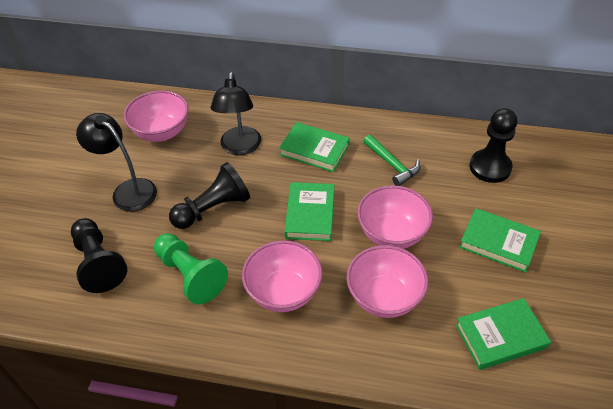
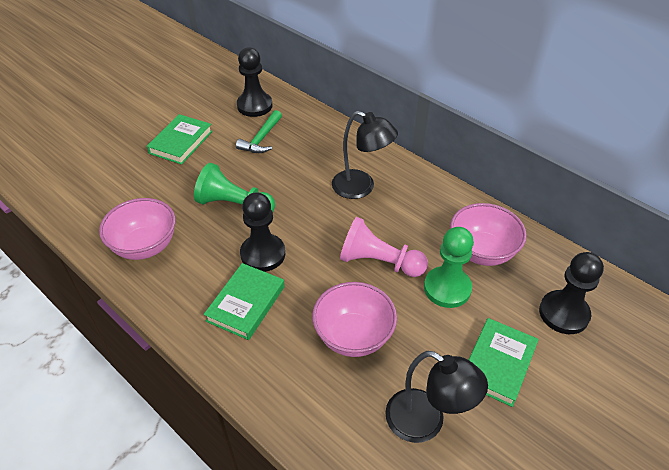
green book: [279,122,350,172] [284,182,334,241] [455,298,551,370] [459,208,541,273] = 4 -> [147,114,213,165] [204,263,285,340] [469,318,539,407] = 3
green pawn: [154,233,228,305] = 1 -> [194,163,275,212] [424,227,474,308] = 2
pink bowl: [124,90,188,142] [242,240,323,312] [346,245,429,318] [357,185,433,249] = 4 -> [99,198,176,260] [312,282,397,357] [450,203,527,266] = 3
pink pawn: none = 0 -> [340,217,428,277] = 1

